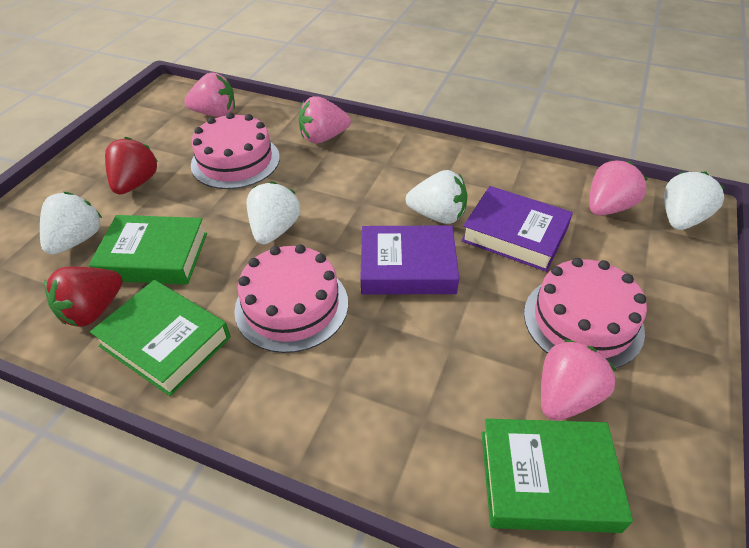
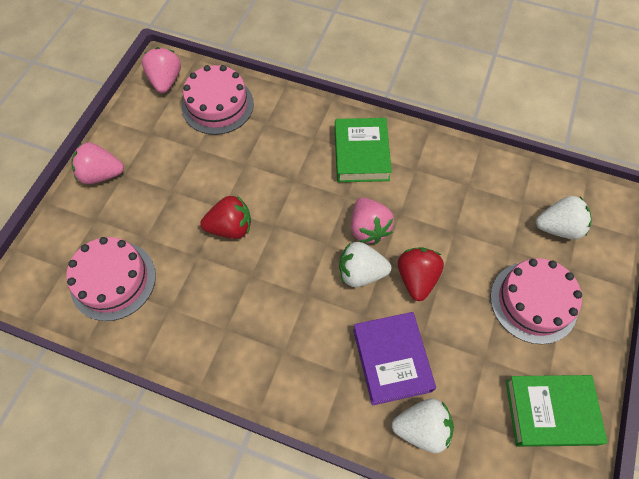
green book: [89,215,207,285] [90,280,231,396] [482,419,633,533] = 3 -> [335,118,392,182] [506,375,608,447] = 2
pink strawberry: [184,72,235,117] [298,96,351,143] [541,339,616,421] [589,160,647,215] = 4 -> [71,142,124,184] [142,47,181,93] [351,198,394,244] = 3
purple book: [360,225,459,294] [461,186,573,272] = 2 -> [353,312,436,406] = 1
white strawberry: [40,192,103,255] [246,181,300,244] [406,170,467,224] [664,171,725,230] = 4 -> [339,242,391,287] [392,399,454,453] [536,196,592,239] = 3

